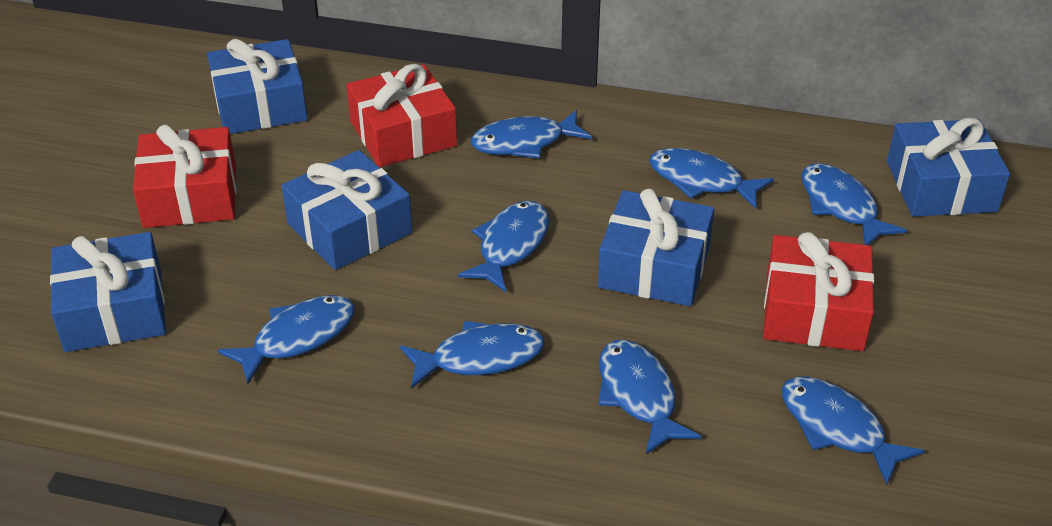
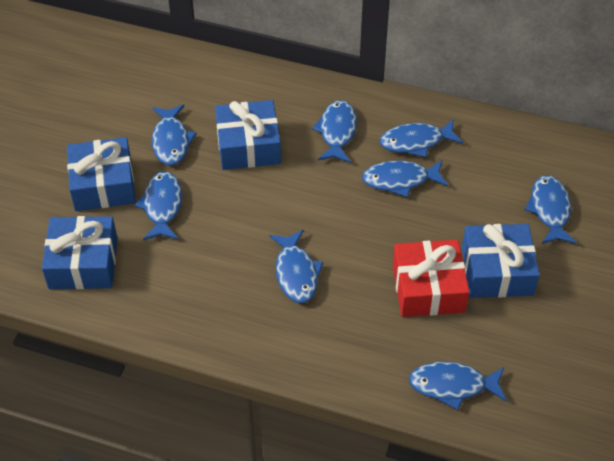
blue gift: [50,232,166,352] [207,39,308,134] [282,150,412,270] [598,189,714,306] [887,118,1010,217] = 5 -> [42,216,117,289] [67,137,136,211] [215,100,281,170] [462,224,540,298] = 4
red gift: [133,124,236,228] [347,64,458,167] [763,232,874,351] = 3 -> [393,240,470,317] = 1

